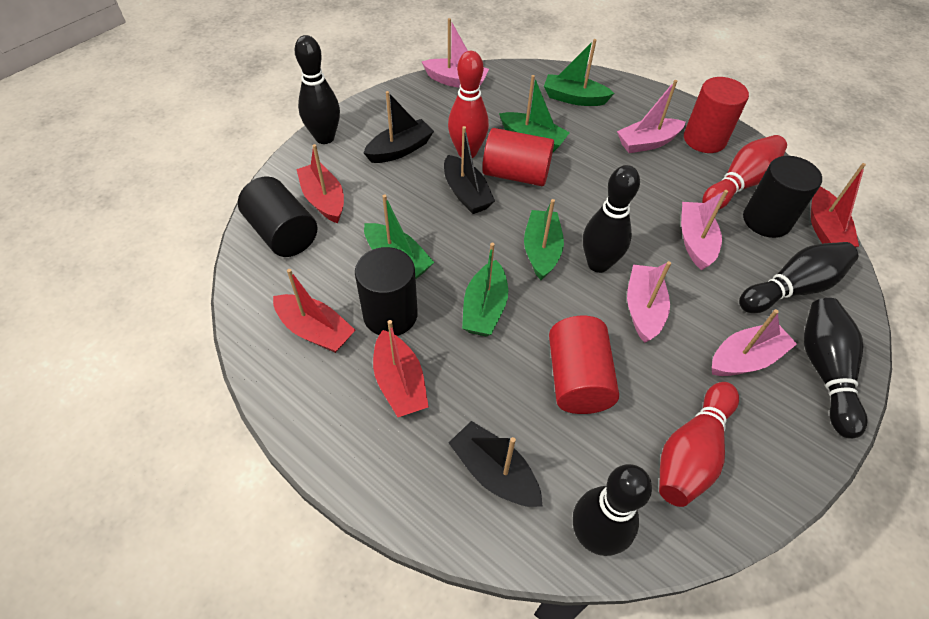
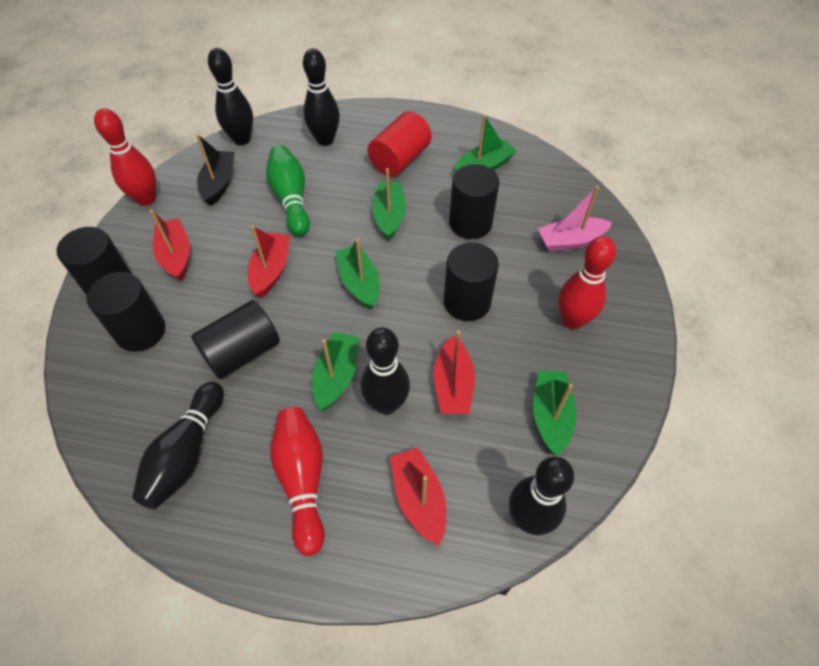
black boat: [364,91,434,163] [444,126,495,214] [449,421,543,507] = 3 -> [196,134,234,206] = 1
black cylinder: [238,176,317,257] [355,247,418,336] [743,156,822,238] = 3 -> [57,227,133,295] [87,272,165,352] [191,300,280,379] [444,243,499,321] [449,164,499,239] = 5
green bowling pin: none = 0 -> [266,145,310,236] = 1
pink boat: [422,18,489,88] [617,80,685,153] [627,261,671,343] [681,190,728,270] [712,309,797,376] = 5 -> [538,186,612,252] = 1
red cylinder: [482,128,554,186] [549,316,619,414] [684,77,749,153] = 3 -> [368,111,432,176] = 1

